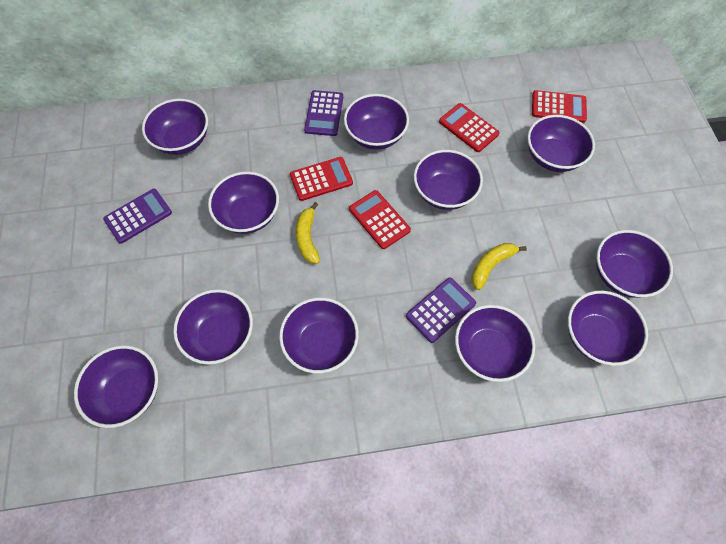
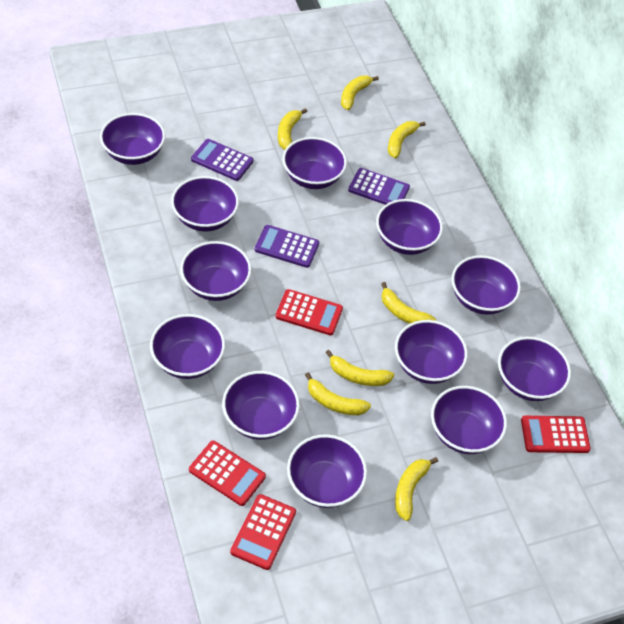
purple bowl: [74,345,158,428] [142,99,208,155] [173,289,253,364] [208,172,279,234] [279,298,359,373] [344,94,409,150] [414,150,483,210] [455,305,535,382] [527,115,595,172] [568,291,648,366] [596,230,673,298] = 11 -> [100,113,165,165] [150,314,225,379] [171,176,239,231] [180,241,251,301] [222,371,300,440] [282,137,347,189] [287,434,367,508] [376,199,443,255] [395,320,468,384] [431,386,507,454] [452,255,521,315] [498,337,571,401] = 12
yellow banana: [296,202,320,264] [471,243,527,290] = 2 -> [278,108,307,150] [305,372,371,415] [325,350,394,386] [341,76,379,110] [381,282,436,324] [388,121,426,158] [395,457,438,521] = 7

